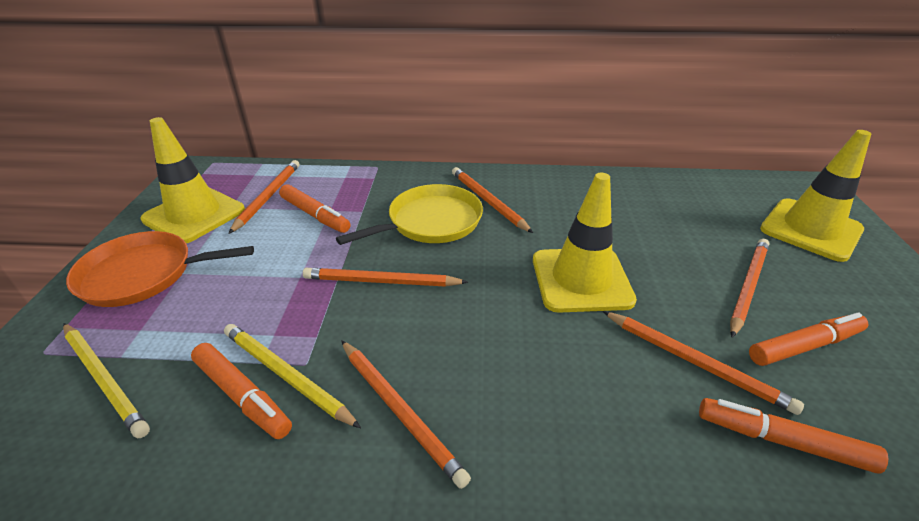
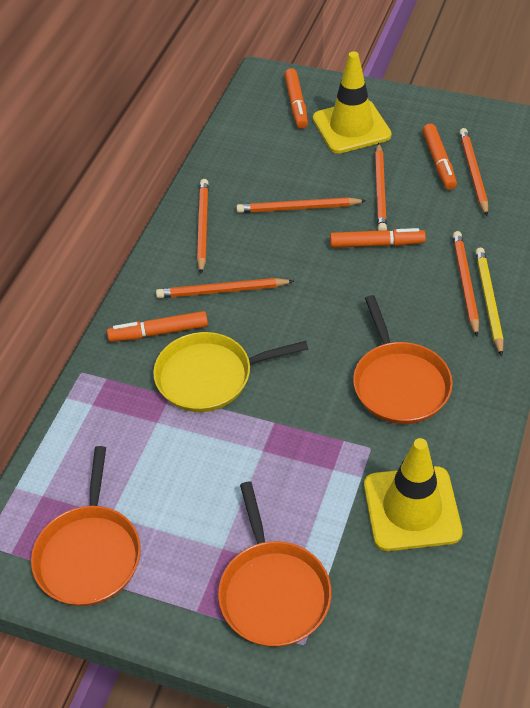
orange pan: [66,231,254,307] = 1 -> [31,446,141,606] [218,482,332,647] [353,295,453,424] = 3
yellow pencil: [63,323,150,438] [224,324,361,428] = 2 -> [475,248,504,356] = 1
yellow traffic cone: [141,117,245,243] [533,173,637,313] [760,130,871,262] = 3 -> [313,51,392,154] [364,438,463,551] = 2

